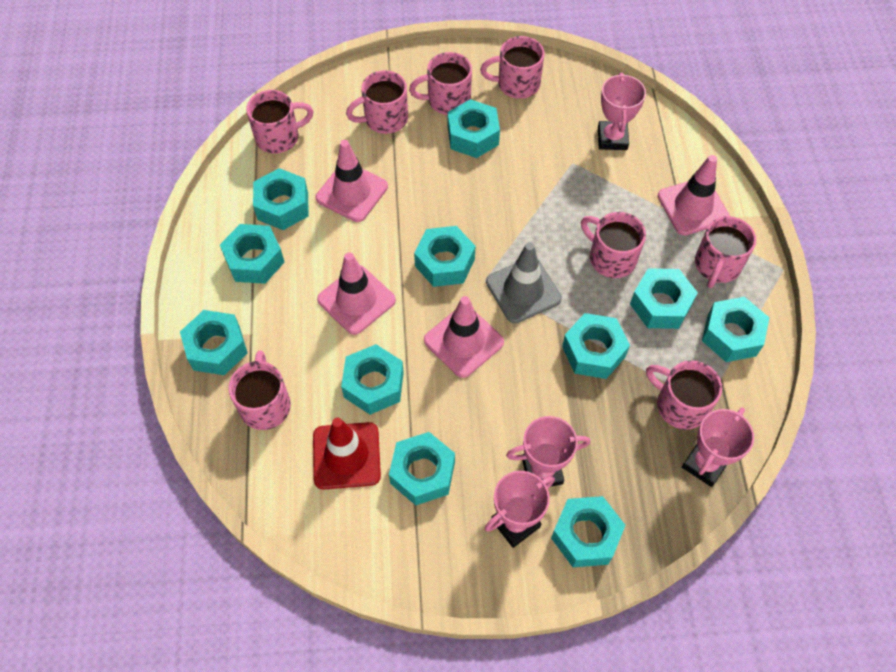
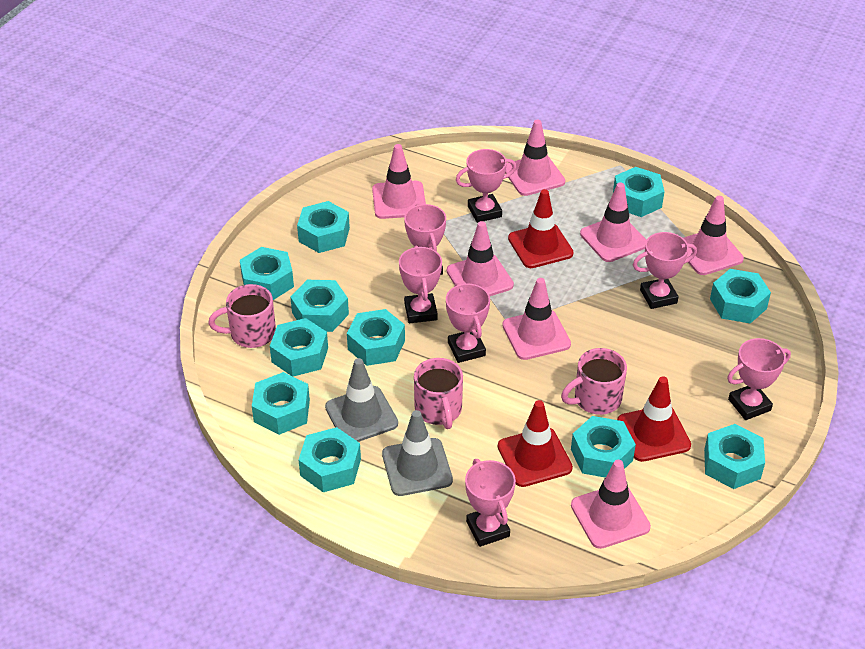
grey traffic cone: [486,242,562,323] = 1 -> [325,358,398,442] [382,410,453,496] = 2
pink mug: [228,350,291,430] [246,90,314,154] [346,70,408,134] [409,52,472,115] [480,36,544,99] [581,212,646,278] [646,360,722,430] [695,216,756,288] = 8 -> [208,284,276,348] [414,358,463,429] [561,348,627,415] = 3
pink traffic cone: [316,140,388,222] [317,252,396,335] [424,296,504,378] [658,155,730,236] = 4 -> [372,144,426,219] [447,221,514,296] [502,278,571,360] [505,120,565,196] [571,460,651,549] [580,182,646,262] [683,196,744,275] = 7
pink trophy: [485,471,555,548] [506,416,590,487] [598,73,646,150] [682,408,754,487] = 4 -> [399,246,442,323] [404,204,446,275] [446,283,490,363] [456,149,516,223] [465,459,516,547] [633,232,697,309] [727,338,791,420] = 7
red traffic cone: [313,418,381,489] = 1 -> [498,400,573,487] [508,189,574,268] [617,376,691,462] = 3

